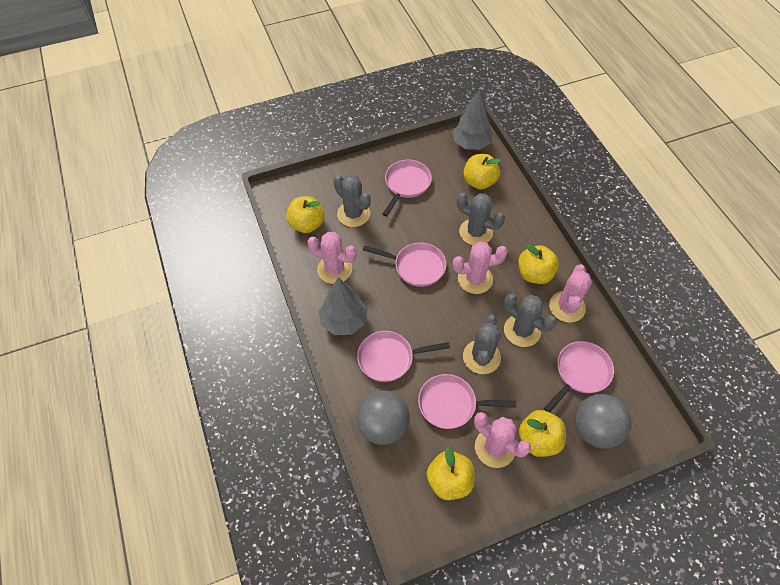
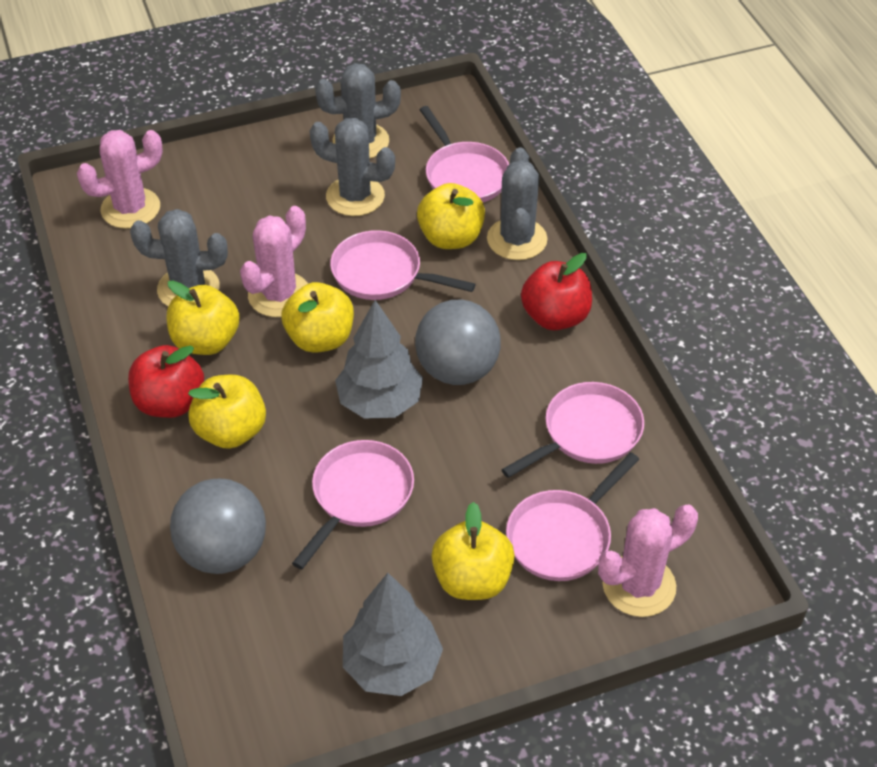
pink cactus: [307,232,357,284] [453,242,508,294] [474,412,531,468] [549,264,592,323] = 4 -> [77,130,163,229] [240,206,308,317] [598,504,698,617] = 3
red apple: none = 0 -> [128,345,204,418] [521,253,592,330] = 2

